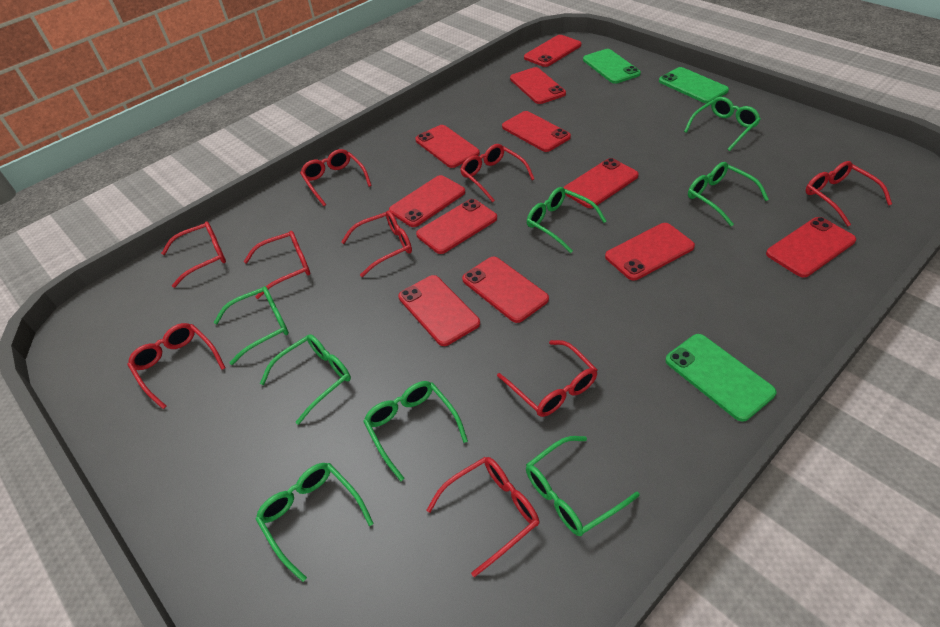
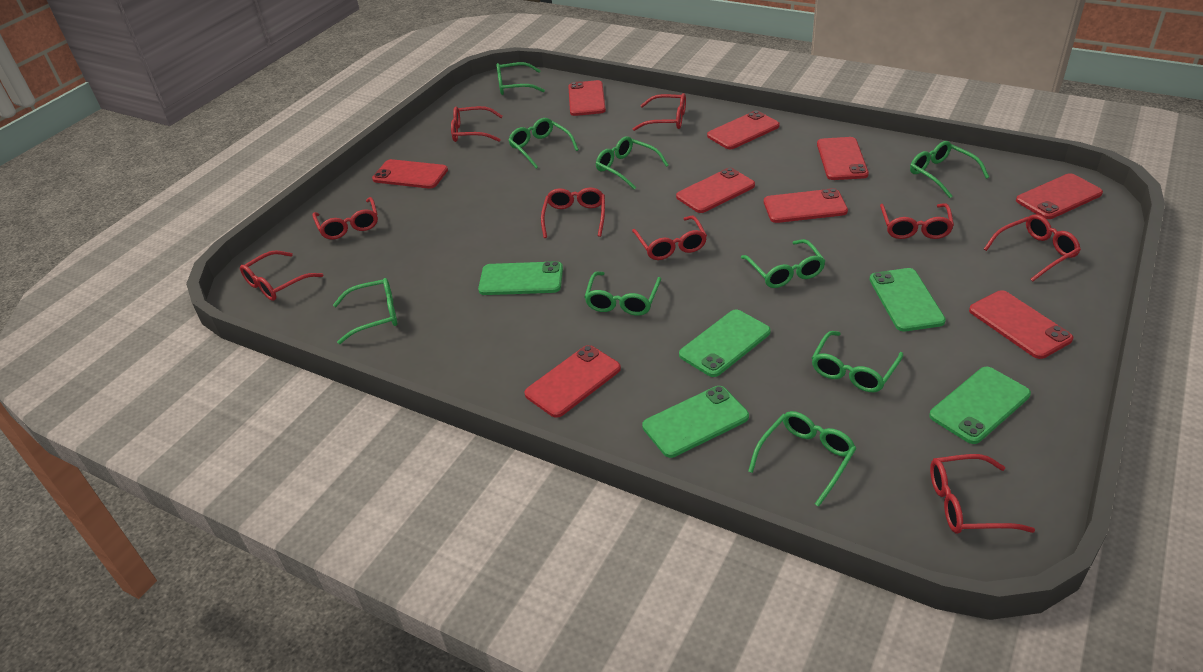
green glasses: [214,286,289,365] [255,463,374,582] [260,334,351,425] [363,381,468,481] [526,436,640,536] [527,187,607,253] [684,97,761,151] [688,162,769,226] = 8 -> [333,278,397,344] [496,62,545,95] [508,118,579,169] [585,272,661,316] [596,136,669,190] [741,239,825,288] [748,411,856,507] [812,331,903,392] [910,141,989,198] = 9
green phone: [583,49,641,84] [659,67,729,103] [665,334,776,422] = 3 -> [478,261,563,295] [642,386,749,458] [679,310,771,377] [869,268,946,332] [929,367,1031,444] = 5
red phone: [389,175,465,227] [398,275,480,346] [415,125,480,168] [416,199,497,254] [462,257,549,323] [502,111,571,152] [510,67,566,104] [524,35,581,67] [563,158,639,208] [605,223,695,280] [766,217,856,277] = 11 -> [372,159,448,189] [524,345,621,418] [568,80,606,116] [676,168,755,213] [707,110,780,149] [764,188,848,223] [817,137,869,180] [969,290,1073,359] [1016,173,1103,219] = 9

